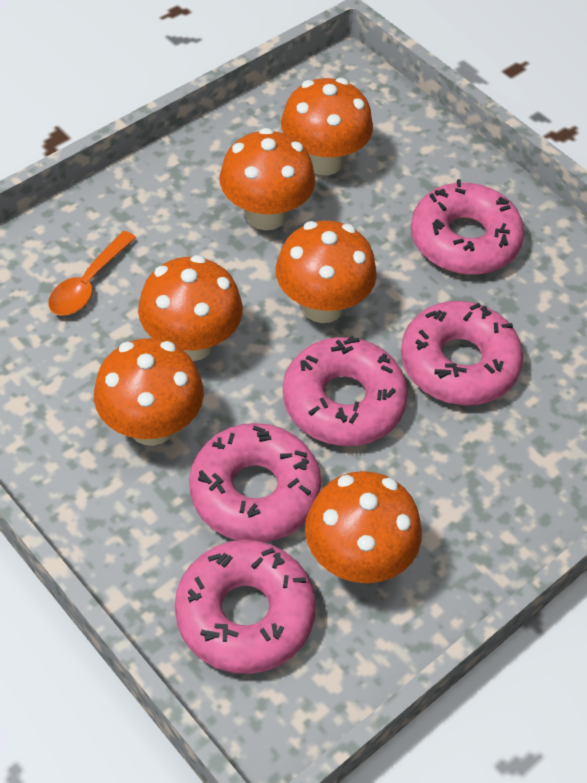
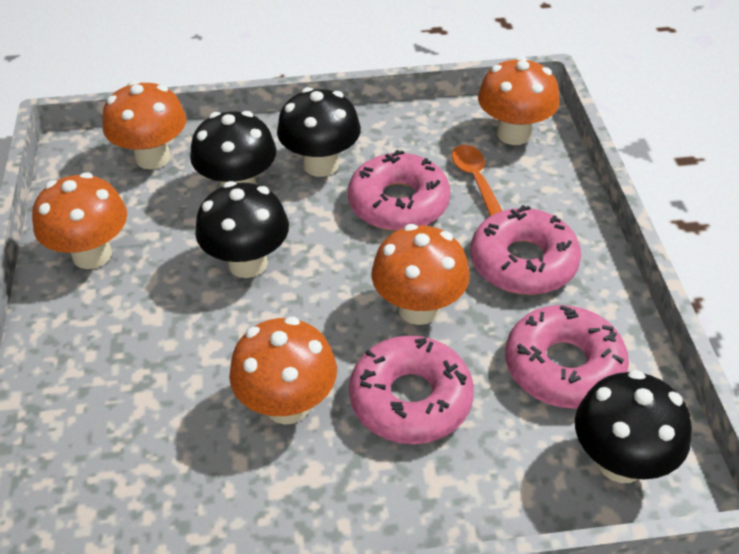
black mushroom: none = 0 -> [190,111,276,187] [195,181,289,278] [277,87,361,177] [575,370,692,483] = 4
orange mushroom: [94,338,204,446] [138,255,243,361] [220,128,315,230] [276,221,377,323] [281,78,373,175] [305,471,422,583] = 6 -> [32,172,127,269] [102,80,186,169] [229,317,337,425] [371,224,470,325] [478,56,559,145] = 5
pink donut: [175,540,316,674] [189,423,322,542] [283,335,408,446] [401,301,523,405] [411,179,524,275] = 5 -> [348,150,450,231] [349,335,474,444] [471,205,581,295] [505,305,629,408] = 4

